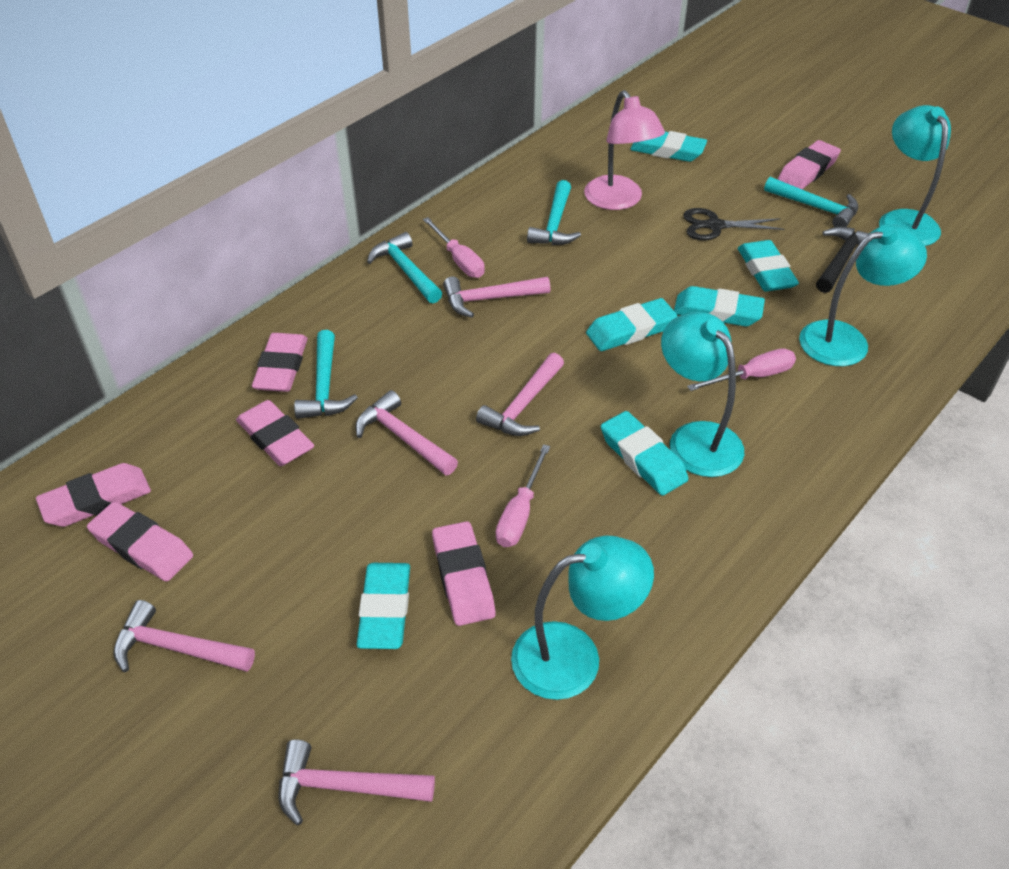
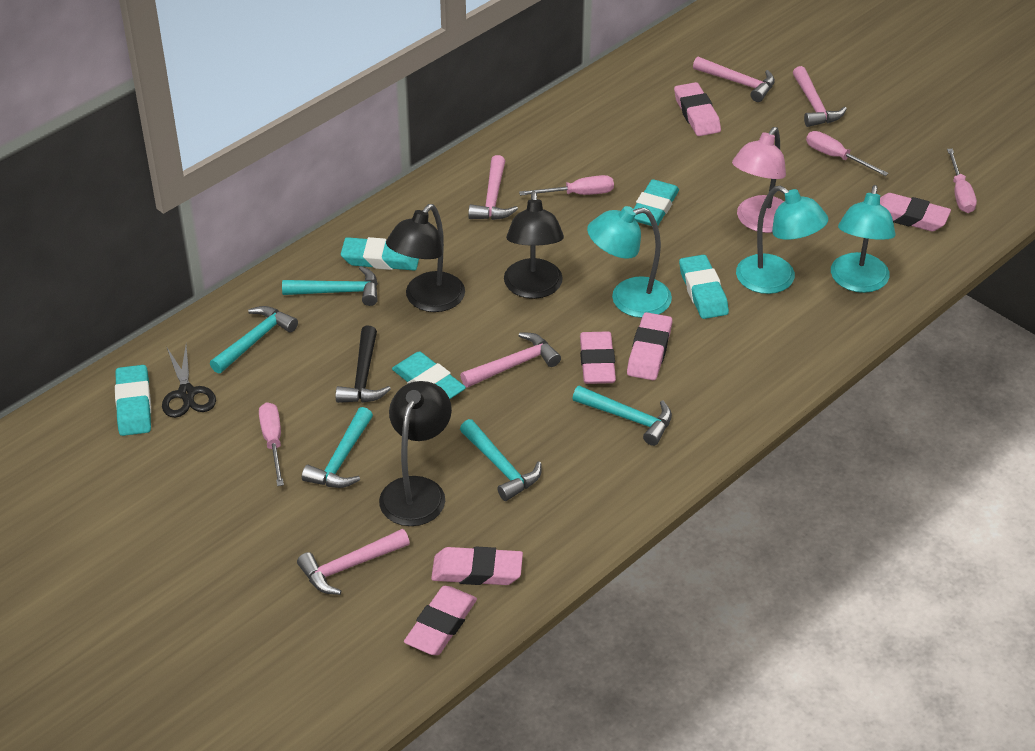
black lamp: none = 0 -> [379,381,452,526] [386,204,465,312] [504,191,564,299] = 3
pink screwdriver: [423,217,485,278] [496,444,550,547] [687,349,796,391] = 3 -> [259,402,284,486] [519,175,614,196] [806,131,889,176] [947,149,977,213] = 4
turquoise eraser: [357,563,410,649] [586,298,677,351] [601,411,688,496] [630,131,707,162] [674,286,765,327] [738,240,799,292] = 6 -> [115,365,151,436] [341,237,419,271] [392,351,466,399] [634,179,679,226] [679,255,729,319] = 5
turquoise hammer: [294,330,358,419] [367,232,442,303] [527,180,581,245] [764,177,858,227] = 4 -> [210,306,298,374] [282,266,378,306] [302,407,373,488] [460,419,542,501] [572,386,672,446] = 5
turquoise lamp: [511,536,654,700] [661,312,744,477] [799,224,927,366] [879,105,951,246] = 4 -> [587,206,672,318] [736,186,828,294] [831,185,896,293] = 3

